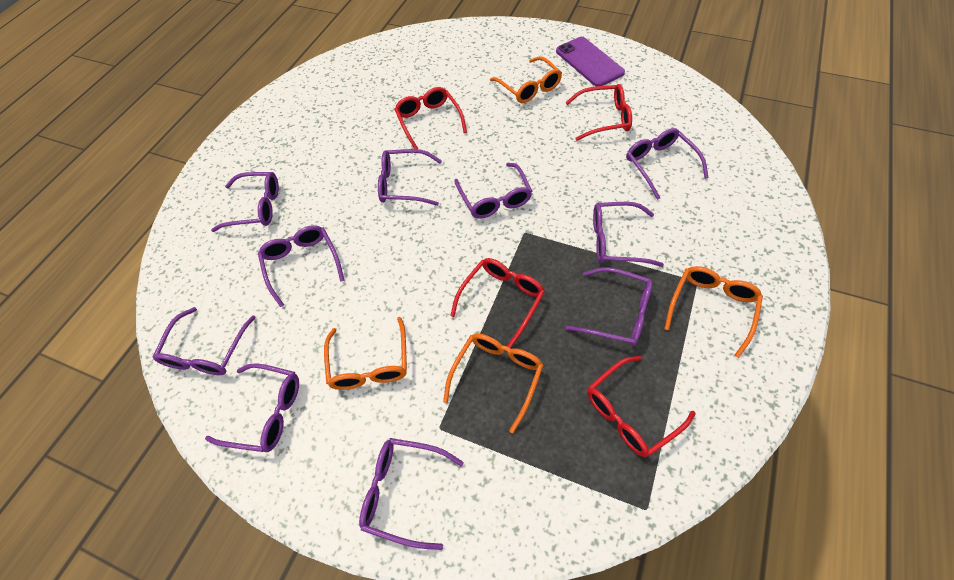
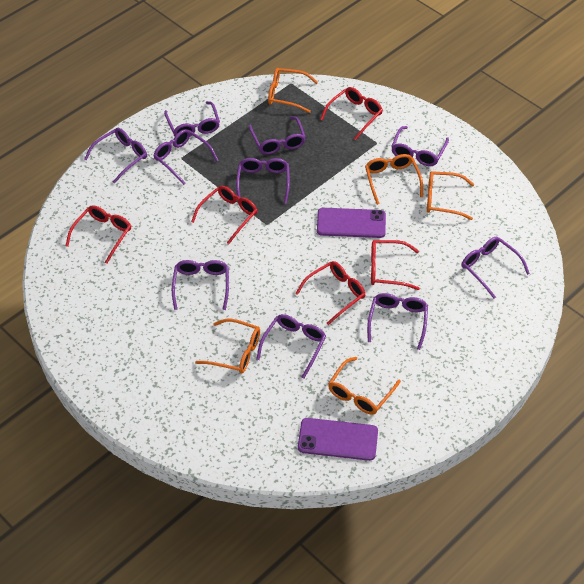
orange glasses: [324,317,407,390] [443,333,544,433] [490,56,562,103] [664,266,763,358] = 4 -> [195,318,260,374] [268,68,318,113] [328,357,401,415] [365,154,423,205] [427,171,475,220] = 5
purple phone: [556,37,625,86] = 1 -> [298,418,378,461] [317,208,386,238] = 2
red glasses: [394,87,467,149] [450,258,545,348] [565,84,632,141] [587,356,696,457] = 4 -> [66,205,131,264] [191,186,258,244] [295,261,365,325] [320,87,383,140] [371,240,420,290] = 5

